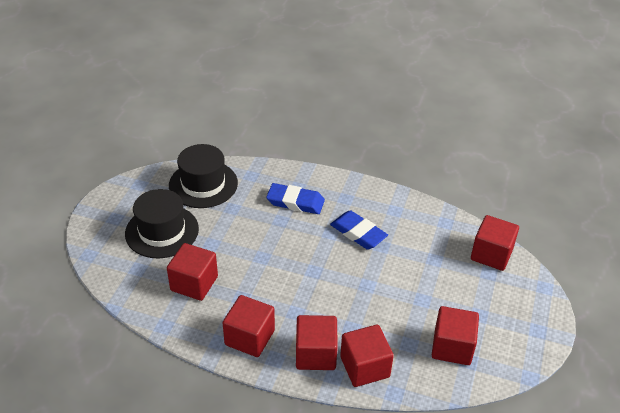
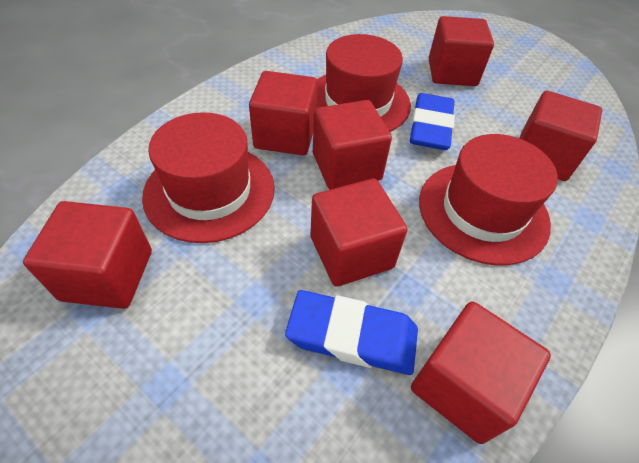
black hat: [125,189,199,258] [169,144,238,208] = 2 -> none = 0
red cube: [167,243,218,301] [223,295,275,357] [296,315,338,370] [340,325,394,387] [432,306,479,365] [471,215,519,271] = 6 -> [23,201,152,309] [249,71,318,155] [310,179,407,287] [313,100,392,190] [411,301,551,444] [429,16,494,86] [519,91,602,181] = 7
red hat: none = 0 -> [142,112,275,243] [317,34,411,132] [419,134,558,266] = 3

